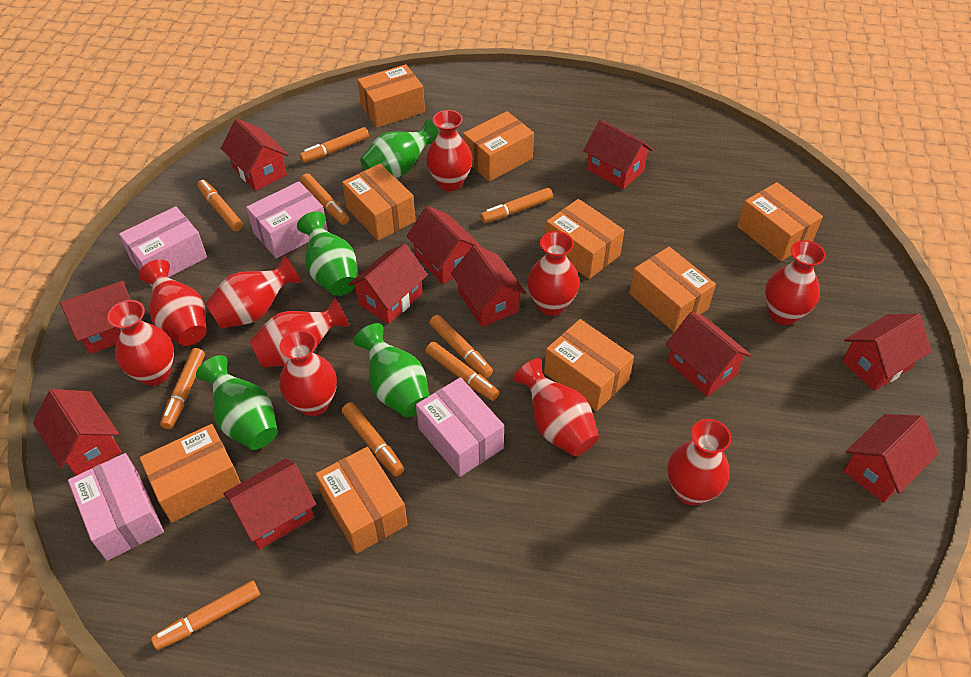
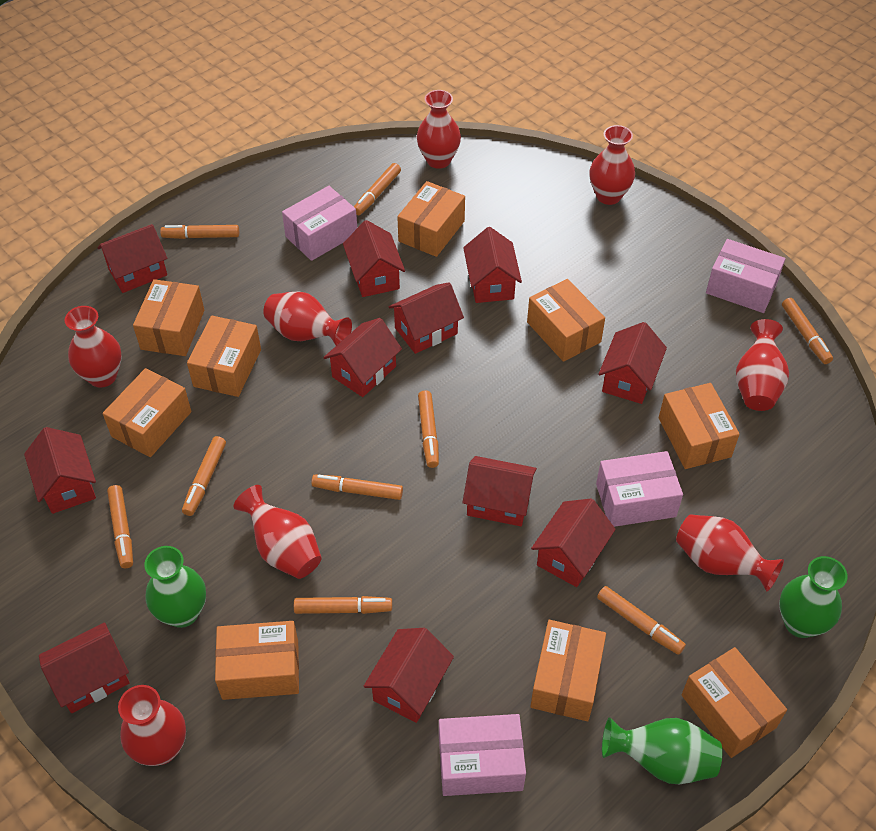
green vase: [196,355,278,450] [297,211,357,296] [353,323,429,418] [360,119,439,178] = 4 -> [144,546,206,628] [602,717,722,784] [779,556,848,638] = 3
red vase: [107,300,174,386] [139,259,207,346] [205,256,301,328] [249,298,350,368] [279,330,337,416] [426,110,472,192] [513,358,599,456] [527,231,580,316] [667,419,732,505] [765,240,826,325] = 10 -> [65,306,122,388] [118,685,186,766] [233,485,322,579] [263,291,352,346] [417,90,461,169] [589,125,635,205] [676,514,784,592] [736,319,789,411] = 8

